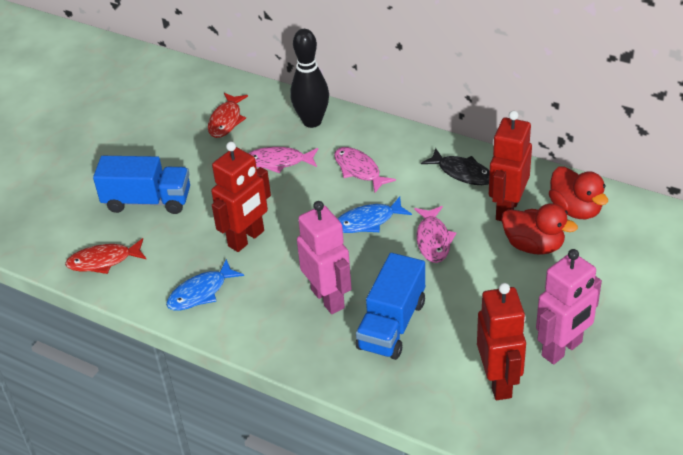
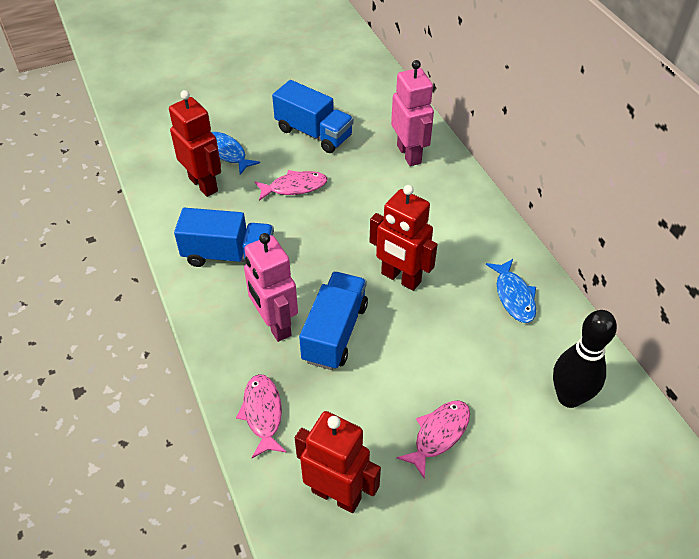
black fish: [421,148,490,185] = 1 -> none = 0
blue truck: [93,156,190,214] [356,253,425,360] = 2 -> [174,208,274,267] [272,80,354,153] [299,272,368,370] = 3
red duck: [502,203,578,255] [549,166,608,219] = 2 -> none = 0
red fish: [65,238,146,274] [208,93,248,138] = 2 -> none = 0

